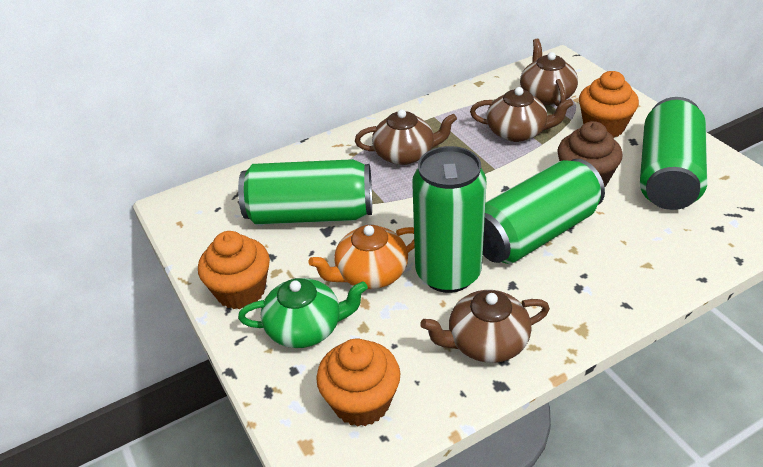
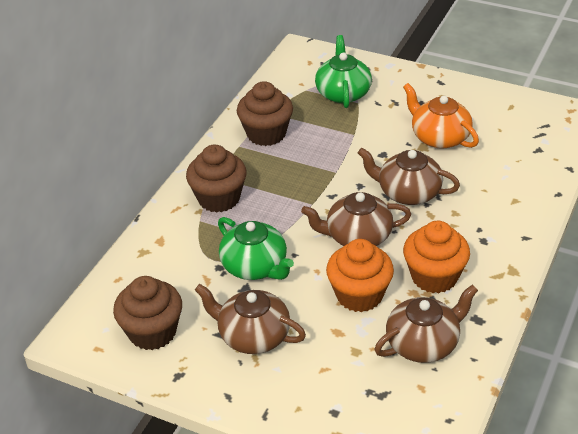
brown cupcake: [557,121,623,187] = 1 -> [113,276,182,350] [186,145,247,213] [237,81,293,146] = 3
green can: [238,159,372,225] [412,146,486,293] [483,159,605,264] [640,97,707,210] = 4 -> none = 0
green teapot: [238,278,368,348] = 1 -> [218,217,294,280] [315,35,372,108] = 2
orange cupcake: [198,231,270,309] [316,338,400,427] [579,71,639,138] = 3 -> [326,239,394,312] [403,221,470,293] = 2

